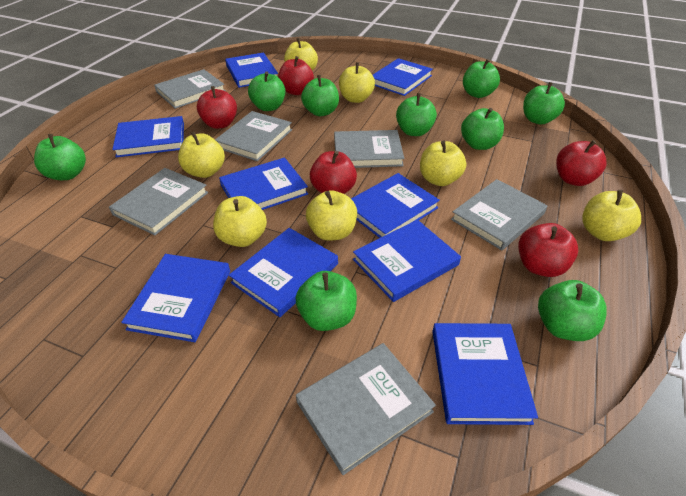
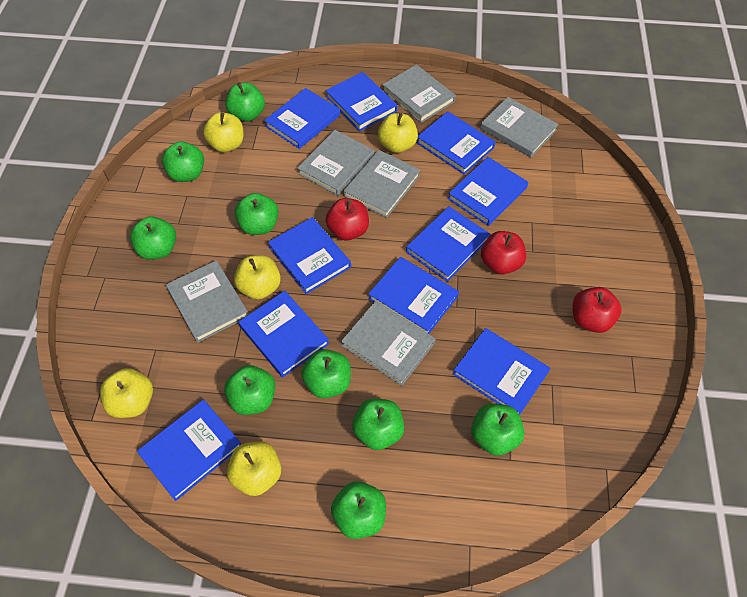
blue book: [112,116,184,157] [121,254,230,342] [219,158,308,210] [225,52,278,88] [229,228,338,317] [351,173,440,238] [353,220,461,302] [373,58,433,96] [432,323,538,425] = 9 -> [137,399,241,501] [238,291,329,378] [264,88,340,149] [268,217,351,294] [325,72,397,131] [368,257,459,334] [406,206,490,282] [416,111,495,174] [448,157,528,226] [453,328,550,415] = 10
red apple: [197,86,237,129] [278,56,314,95] [310,151,357,194] [518,223,578,277] [556,140,606,186] = 5 -> [325,198,369,240] [481,231,526,274] [573,287,621,333] = 3
yellow apple: [178,131,225,178] [213,196,267,247] [284,38,318,71] [306,190,357,241] [339,63,375,103] [420,141,466,186] [582,190,641,241] = 7 -> [100,368,153,418] [203,112,244,152] [227,442,281,496] [234,255,281,300] [378,113,418,153] = 5

